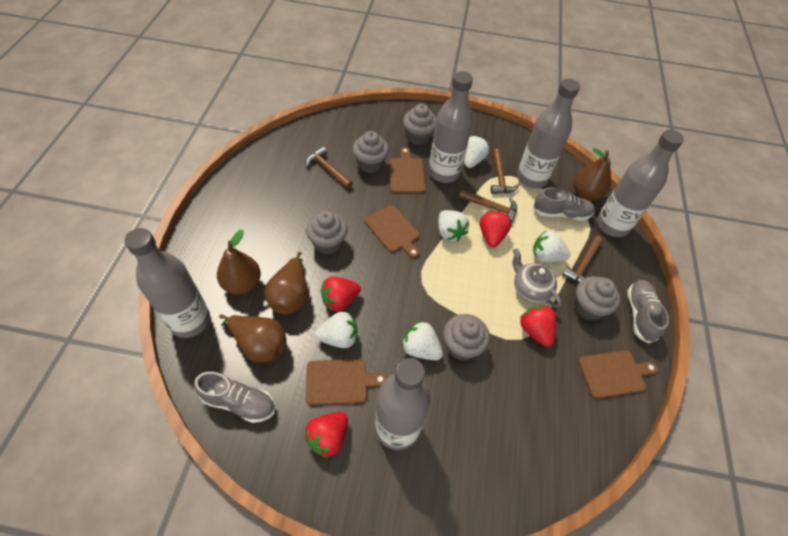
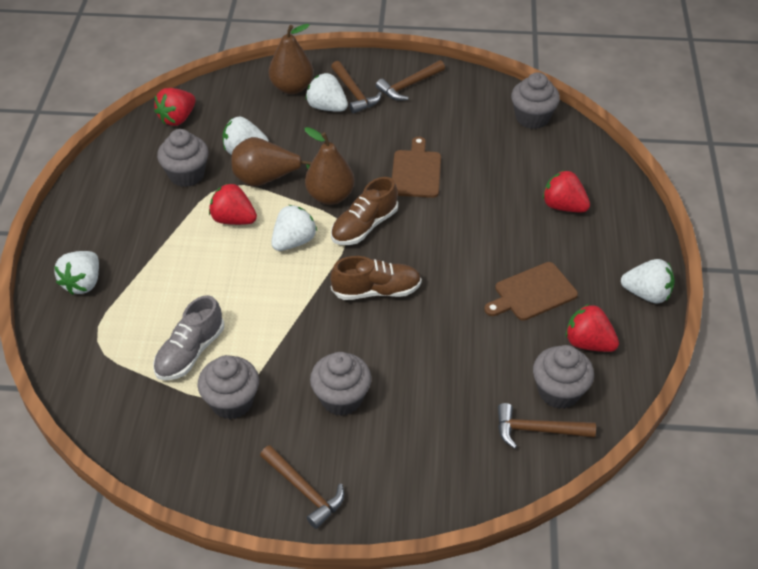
brown cutting board: [306,359,387,405] [365,205,420,258] [389,147,425,193] [578,350,658,399] = 4 -> [392,137,441,198] [484,262,578,321] = 2
brown pear: [217,229,261,295] [219,314,287,363] [264,251,308,315] [574,148,611,201] = 4 -> [232,137,312,187] [268,24,314,94] [304,127,355,205] = 3
brown shoe: none = 0 -> [330,256,422,300] [331,177,398,245] = 2
grey bottle: [124,228,210,338] [375,358,431,450] [429,71,473,183] [517,79,580,188] [597,129,684,237] = 5 -> none = 0
grey shoe: [194,372,275,423] [532,187,595,221] [627,280,669,344] = 3 -> [153,295,224,380] = 1
grey teapot: [513,248,561,308] = 1 -> none = 0

